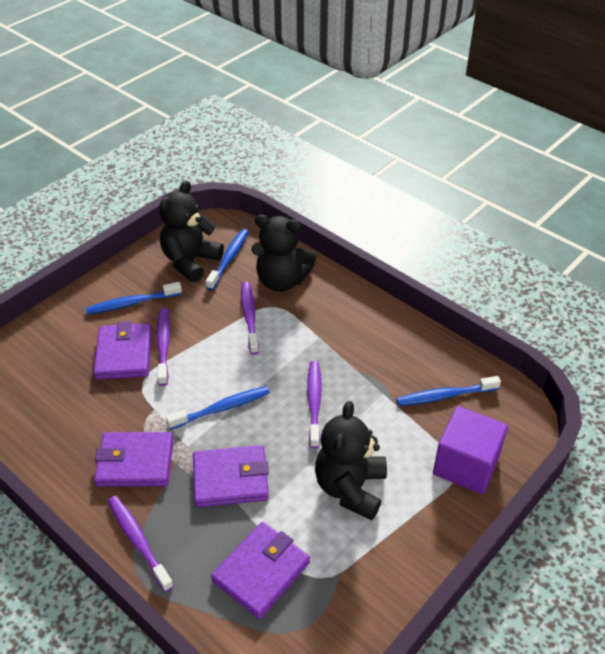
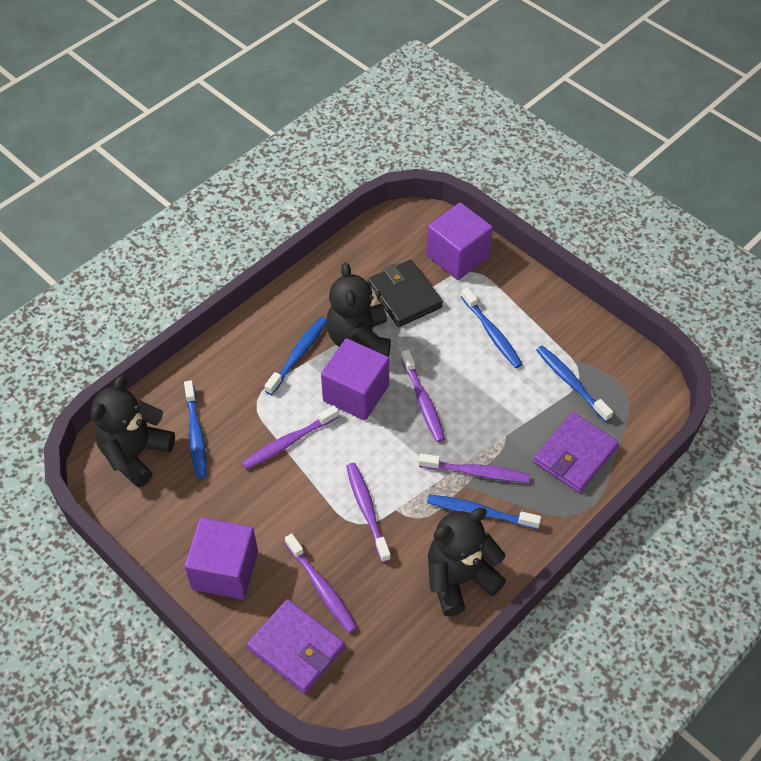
black wallet: none = 0 -> [367,260,443,327] = 1
blue toothbrush: [86,282,182,314] [166,386,270,429] [206,229,249,290] [396,376,501,406] = 4 -> [184,380,207,479] [264,317,327,395] [427,495,541,529] [461,287,523,368] [536,345,613,422] = 5
purple cube: [433,406,508,494] = 1 -> [184,518,258,599] [321,338,389,420] [426,202,493,280] = 3
purple toothbrush: [108,496,174,592] [157,308,170,386] [241,282,259,355] [307,361,322,448] = 4 -> [242,405,339,469] [285,533,357,633] [346,463,391,563] [401,350,445,442] [419,454,530,483] = 5
purple wallet: [93,321,151,380] [94,432,174,487] [193,445,269,507] [211,522,310,619] = 4 -> [247,599,345,694] [533,412,619,493] = 2

